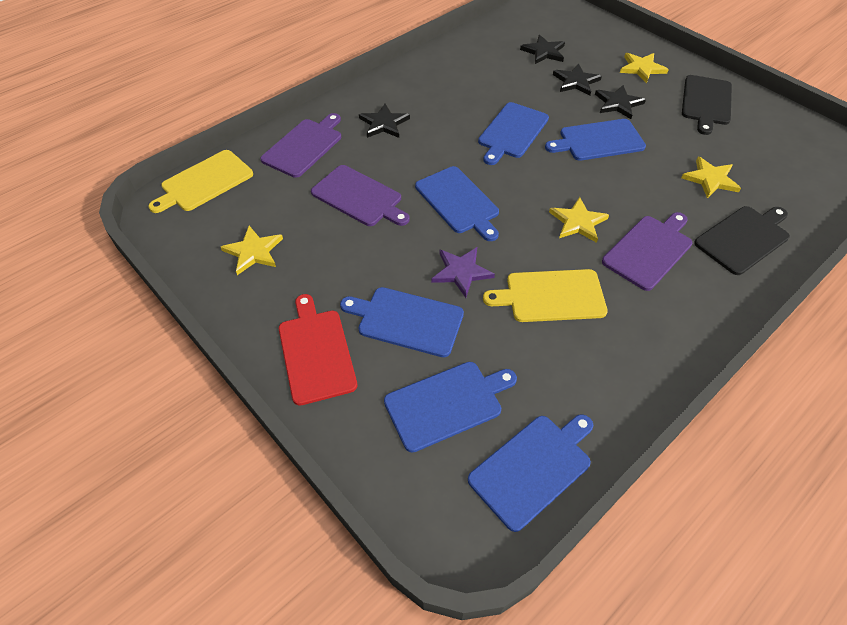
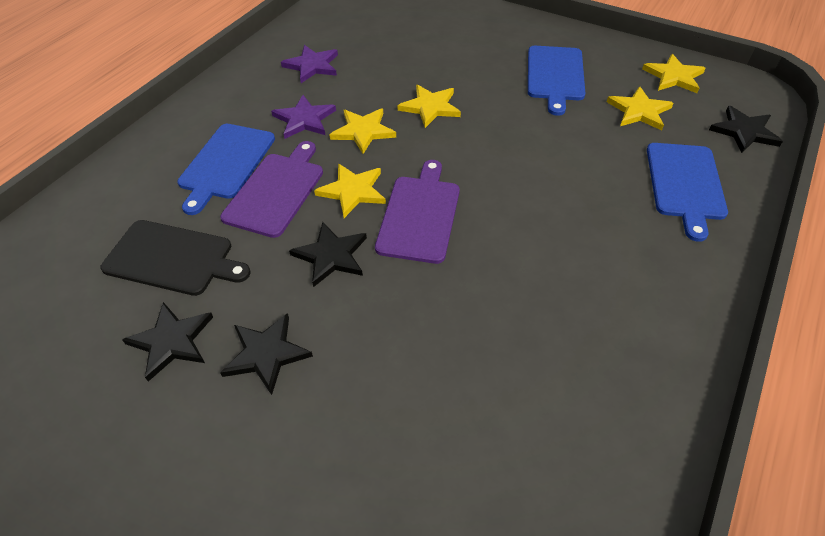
black cutting board: [682,75,732,135] [694,206,790,275] = 2 -> [100,220,251,296] = 1
blue cutting board: [340,287,464,357] [384,362,517,453] [415,166,499,241] [468,414,593,532] [478,102,549,165] [545,119,646,161] = 6 -> [177,124,275,215] [528,46,586,116] [647,143,728,242] = 3
purple cutting board: [260,113,341,178] [311,165,410,226] [602,212,692,291] = 3 -> [220,141,323,238] [375,160,460,264] = 2
purple star: [431,247,495,298] = 1 -> [271,95,336,139] [281,45,338,83] = 2
red cutting board: [279,294,357,406] = 1 -> none = 0
yellow cutting board: [148,150,253,213] [483,269,608,322] = 2 -> none = 0
yellow star: [221,226,283,275] [549,197,609,243] [620,53,669,83] [681,157,741,198] = 4 -> [314,164,386,218] [329,108,396,154] [397,85,461,128] [607,86,673,130] [642,54,705,93] = 5

